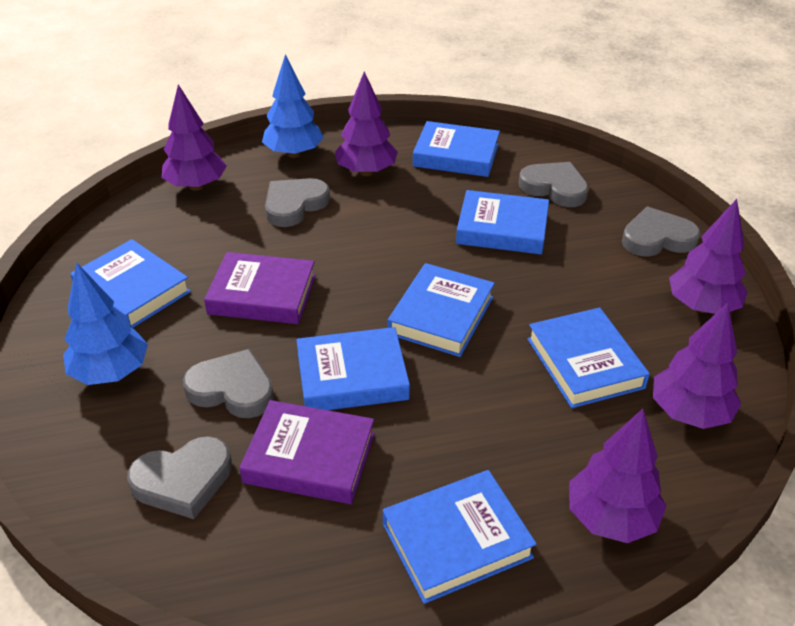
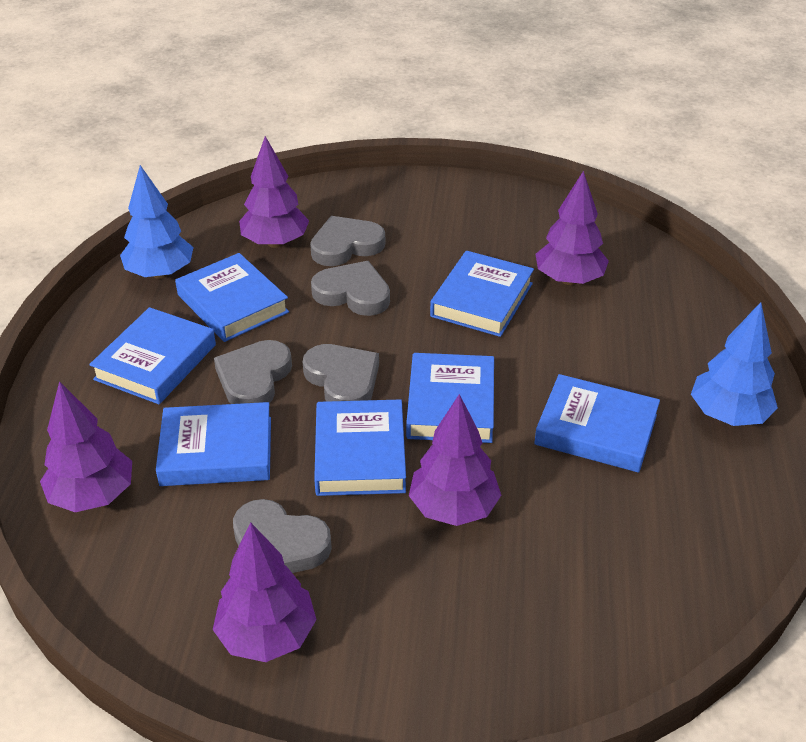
purple book: [204,252,316,324] [239,400,375,504] = 2 -> none = 0

